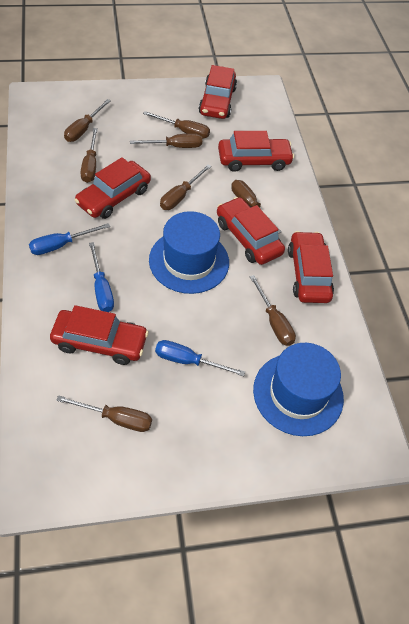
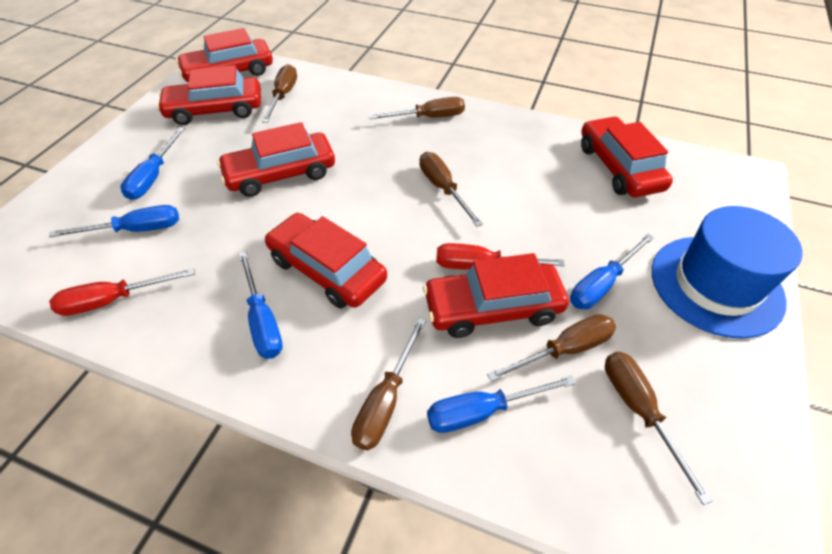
blue hat: [149,211,229,294] [253,343,344,436] = 2 -> [652,206,803,339] = 1
blue screwdriver: [29,223,110,255] [89,242,114,312] [155,340,245,376] = 3 -> [49,205,179,237] [121,127,185,200] [239,251,283,359] [427,376,576,433] [570,234,654,309] = 5
brown screwdriver: [56,395,152,432] [64,99,111,142] [81,128,98,183] [130,133,202,148] [143,111,210,139] [160,164,211,210] [231,180,282,234] [250,275,296,346] = 8 -> [262,64,297,123] [351,318,426,451] [368,97,465,119] [420,152,483,227] [487,314,616,382] [605,352,712,505] = 6
red screwdriver: none = 0 -> [49,268,195,316] [436,243,565,269] = 2

